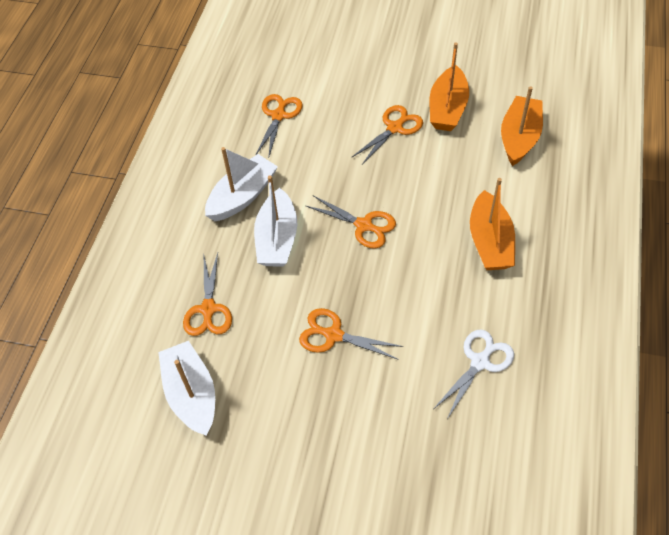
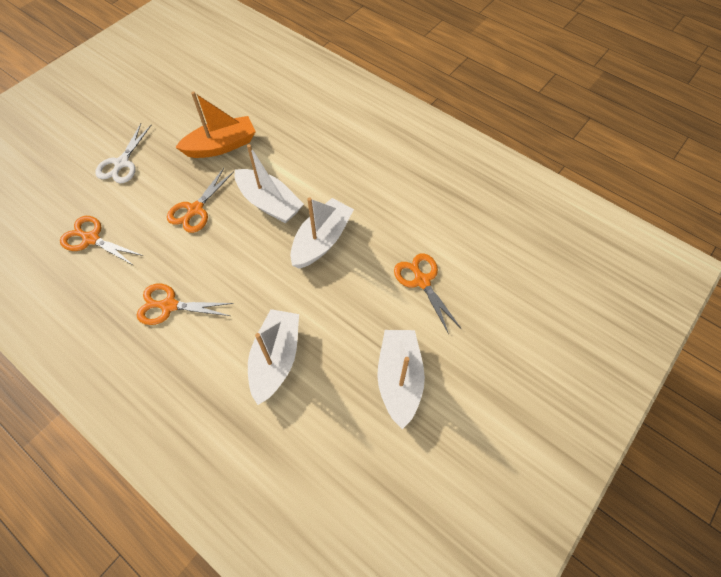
orange boat: [430,43,469,131] [470,178,515,270] [501,86,543,166] = 3 -> [175,91,256,158] = 1
orange scissors: [183,253,232,336] [255,94,303,159] [299,308,403,360] [306,195,396,249] [351,105,423,165] = 5 -> [60,216,143,266] [137,284,234,325] [167,168,234,233] [394,253,461,334] = 4
white boat: [158,341,215,435] [205,147,278,221] [254,176,298,267] = 3 -> [235,144,304,223] [248,309,299,405] [290,198,354,269] [377,330,425,429] = 4

